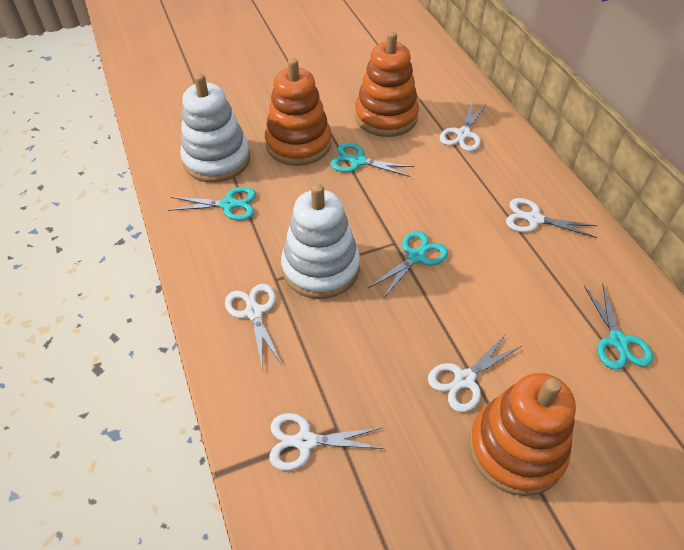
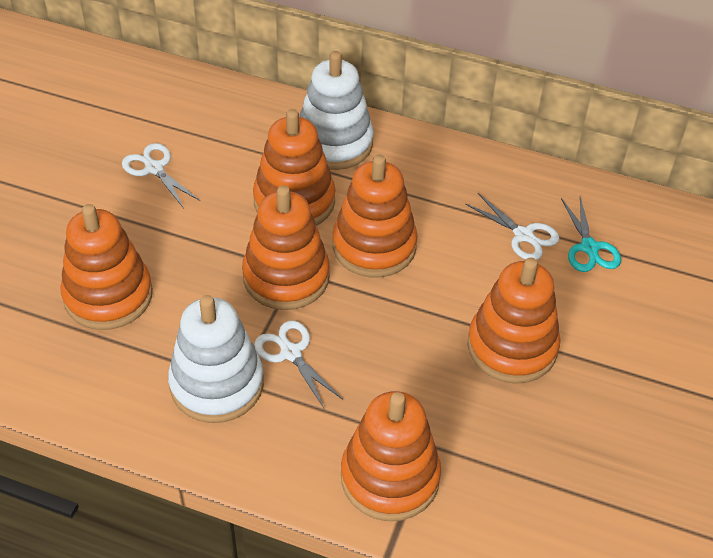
orange stacking toy: [265,58,331,166] [355,31,419,137] [469,373,576,496] = 3 -> [60,204,153,330] [242,185,330,310] [253,109,335,226] [332,155,418,278] [341,391,441,521] [467,258,561,384] = 6
turquoise scissors: [168,187,256,220] [330,143,414,177] [368,231,448,299] [584,283,653,370] = 4 -> [561,197,621,272] = 1
white scissors: [225,284,282,368] [269,413,384,471] [428,333,523,412] [440,102,486,151] [506,198,598,238] = 5 -> [122,143,200,208] [254,320,343,408] [465,193,560,260] = 3

